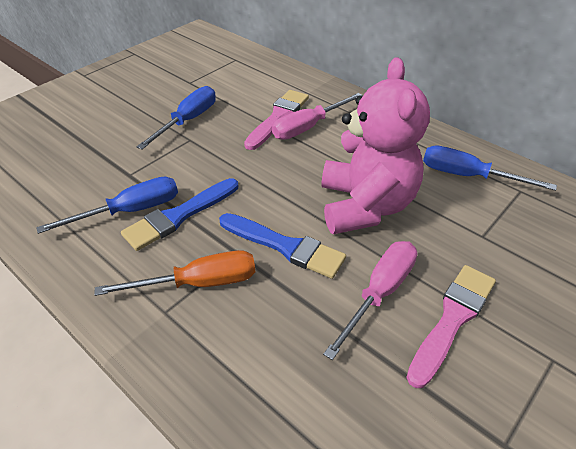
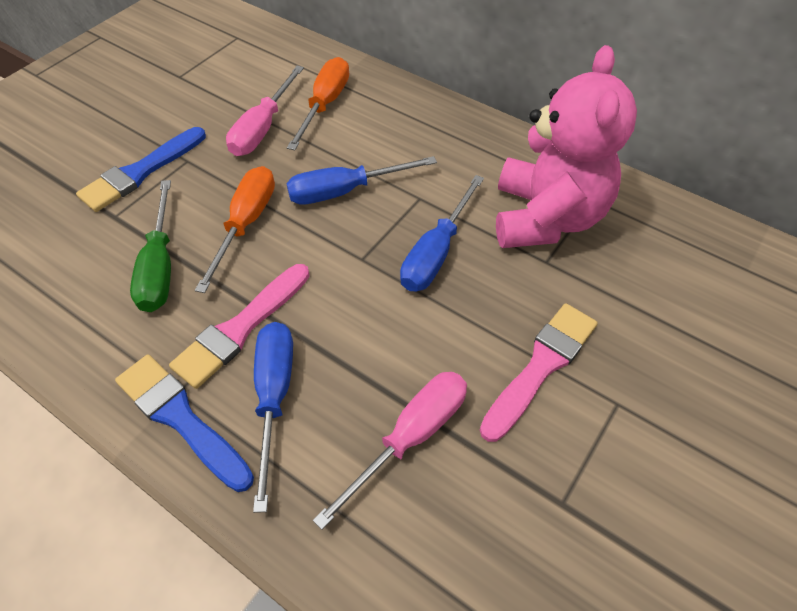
green screwdriver: none = 0 -> [130,180,171,312] = 1
orange screwdriver: [94,250,255,296] = 1 -> [195,166,275,293] [287,57,349,150] = 2

